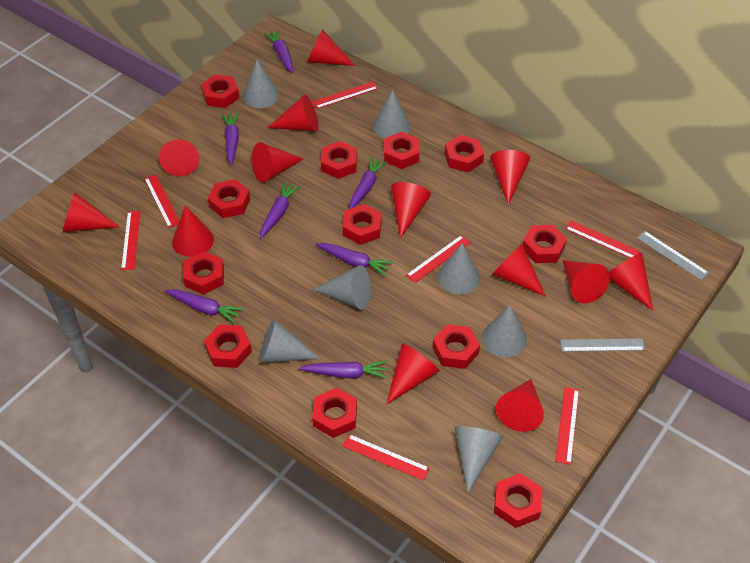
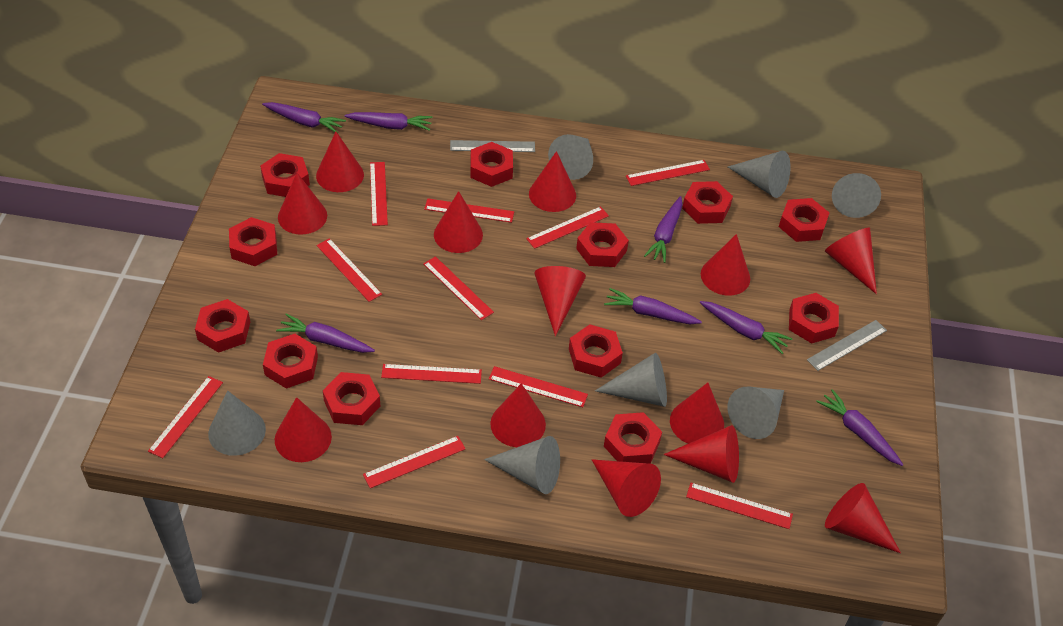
red ruler: [121,211,141,270] [144,175,179,228] [312,82,378,109] [343,434,430,481] [406,235,470,283] [556,387,579,465] [565,220,640,258] = 7 -> [148,376,223,458] [317,238,382,302] [363,436,466,488] [370,162,388,226] [381,364,482,384] [423,256,494,320] [424,198,514,223] [489,366,588,407] [526,206,609,249] [626,160,710,186] [686,483,793,529] = 11

